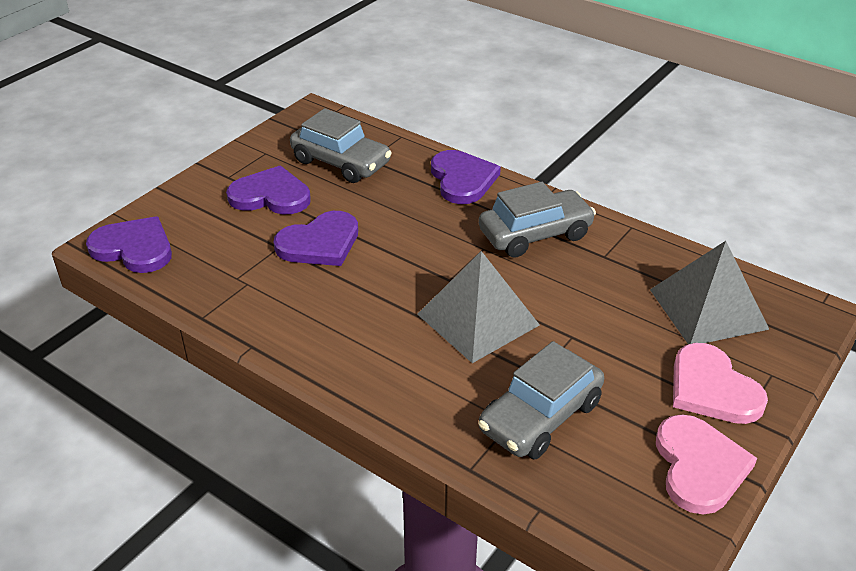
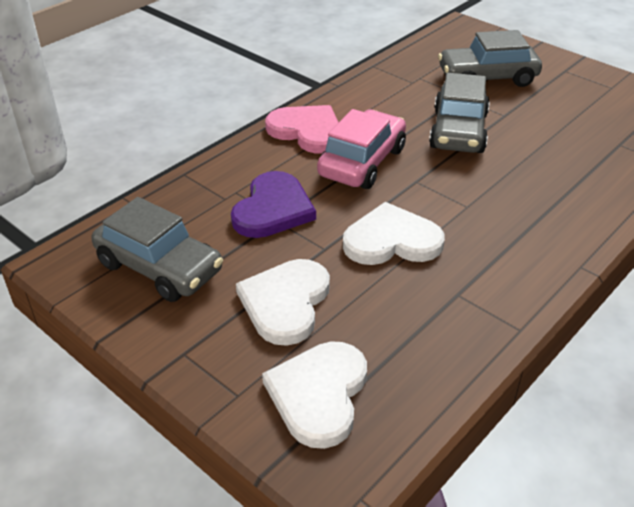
grey pyramid: [417,251,540,363] [650,241,770,344] = 2 -> none = 0
pink car: none = 0 -> [317,109,406,189] = 1
pink heart: [656,414,757,514] [673,343,768,424] = 2 -> [265,105,339,154] = 1
purple heart: [86,216,172,273] [226,166,311,214] [274,211,358,266] [431,150,501,204] = 4 -> [231,171,316,238] = 1
white heart: none = 0 -> [236,259,330,346] [262,341,367,449] [343,202,445,265] = 3

